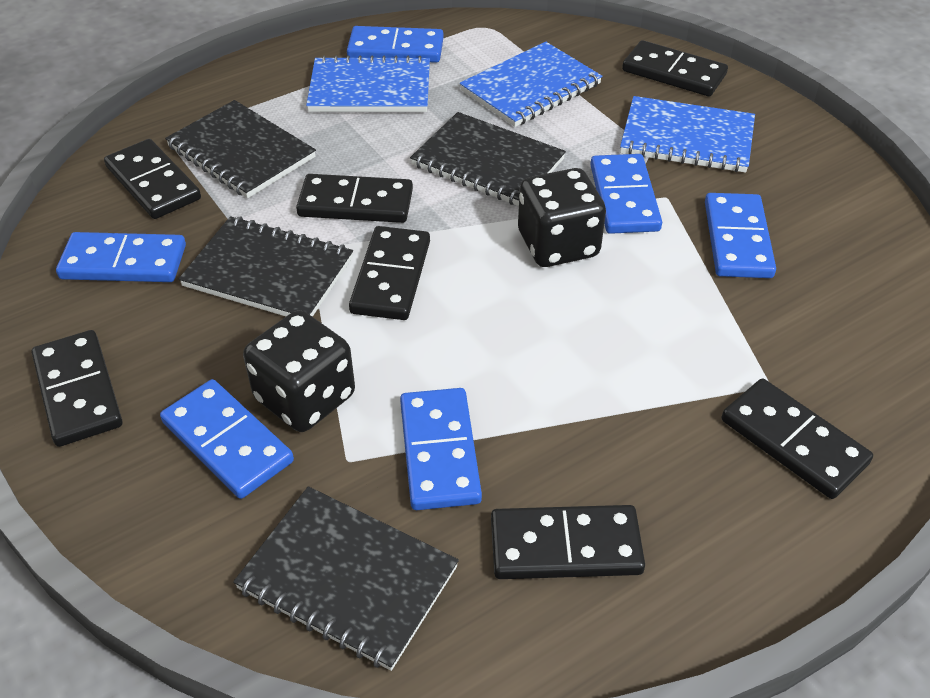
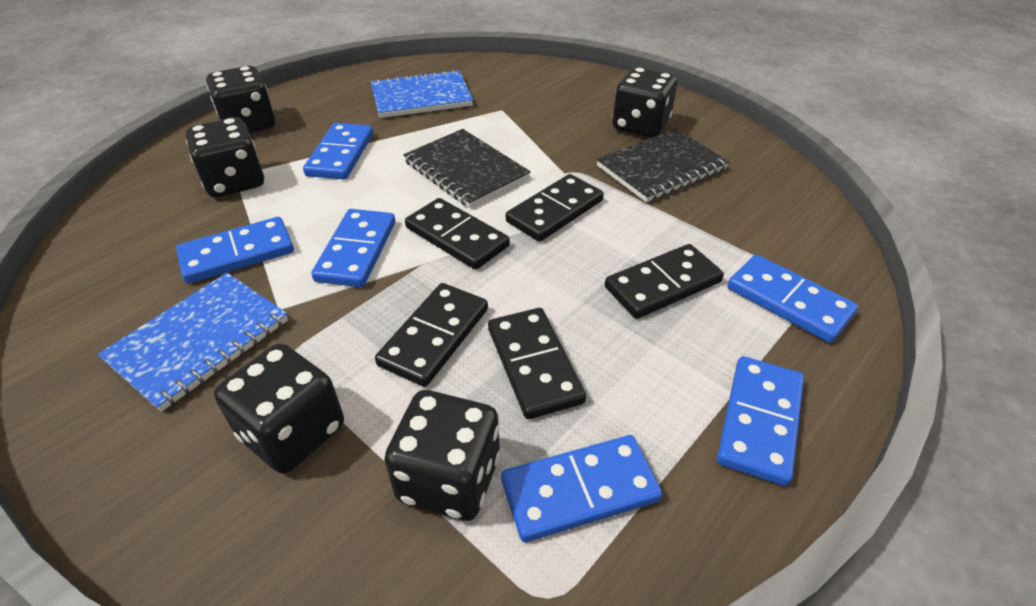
black dice: [243,310,355,432] [518,168,606,267] = 2 -> [186,117,264,197] [206,66,275,133] [214,343,344,474] [384,390,500,521] [612,67,677,138] = 5
black domino: [32,330,123,447] [104,139,201,219] [296,174,413,223] [349,226,430,320] [491,505,645,579] [622,40,728,96] [722,378,873,499] = 7 -> [375,283,488,387] [405,198,510,270] [488,308,586,419] [506,174,604,242] [605,244,724,319] = 5
black notebook: [165,100,316,198] [179,216,353,317] [233,486,459,671] [410,112,566,206] = 4 -> [403,129,531,208] [597,129,729,202] = 2
blue notebook: [306,55,430,112] [460,42,602,127] [620,96,755,173] = 3 -> [98,273,288,412] [371,69,473,118] = 2

